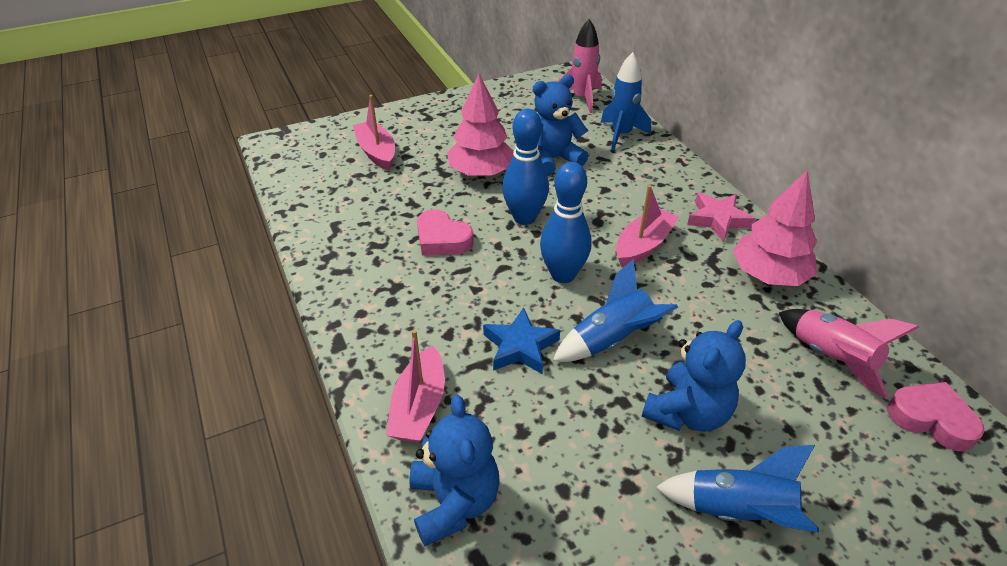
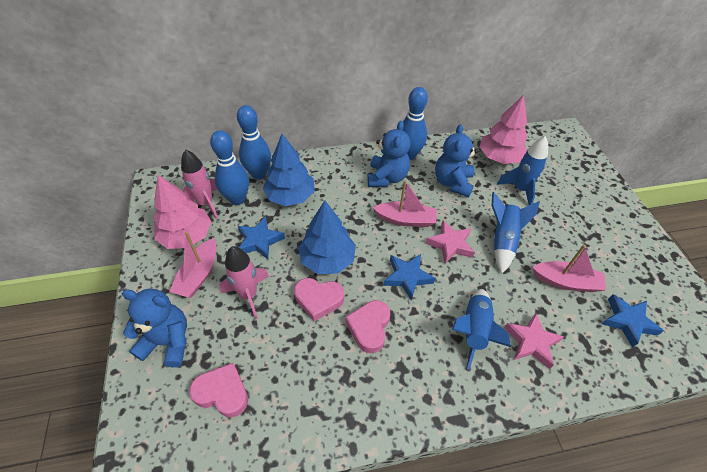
blue bowling pin: [502,109,549,225] [540,162,591,283] = 2 -> [210,130,249,205] [237,105,271,180] [403,87,428,160] = 3
blue star: [483,307,560,374] = 1 -> [238,216,285,259] [383,254,436,301] [602,294,664,348] = 3
blue tree: none = 0 -> [263,134,315,206] [298,200,356,274] = 2
pink heart: [417,209,474,256] [887,382,985,451] = 2 -> [189,363,248,418] [294,278,344,321] [345,300,390,353] = 3
pink star: [687,193,756,242] = 1 -> [426,221,475,263] [504,313,564,369] = 2

